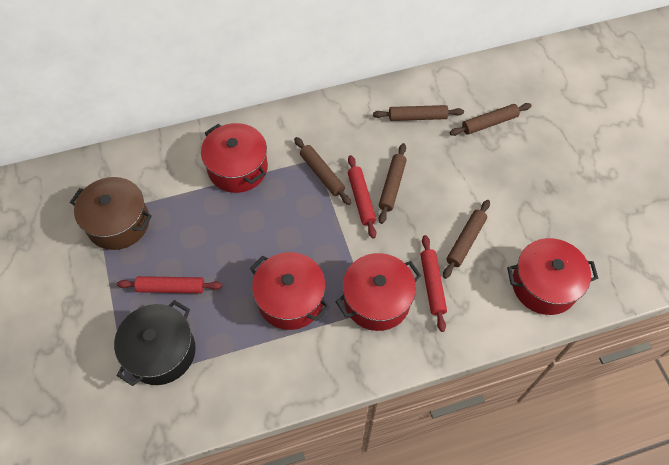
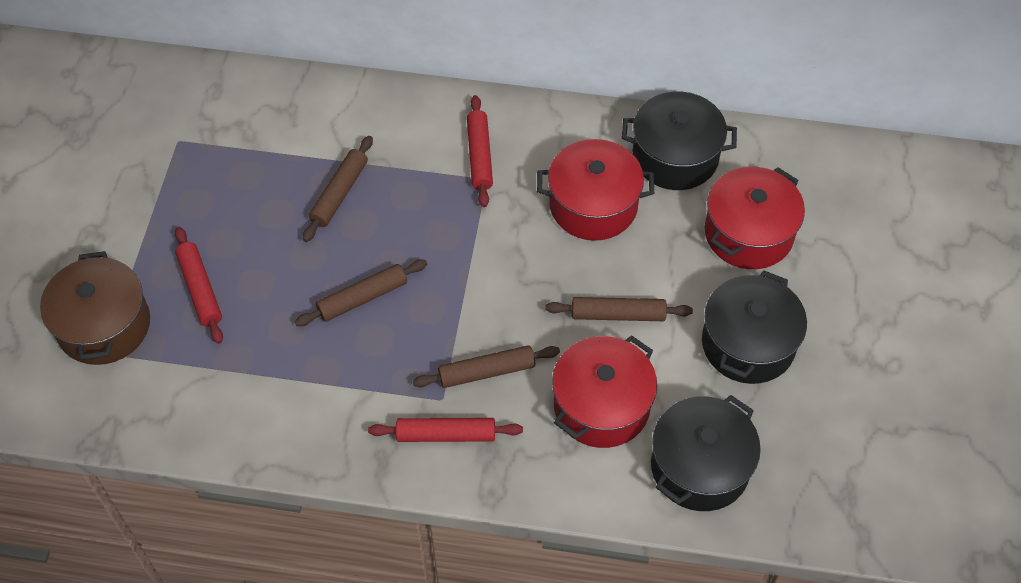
black pot: [114,300,195,386] = 1 -> [622,92,737,190] [651,395,761,511] [702,270,807,384] = 3
brown rolling pin: [294,137,351,205] [373,105,464,121] [379,143,407,224] [443,200,490,279] [449,103,532,136] = 5 -> [294,260,427,326] [303,136,373,242] [413,345,560,388] [545,297,693,321] = 4
red pot: [201,123,268,193] [250,252,329,330] [336,253,421,331] [507,238,599,315] = 4 -> [537,139,654,241] [552,335,657,448] [705,167,805,269] = 3

